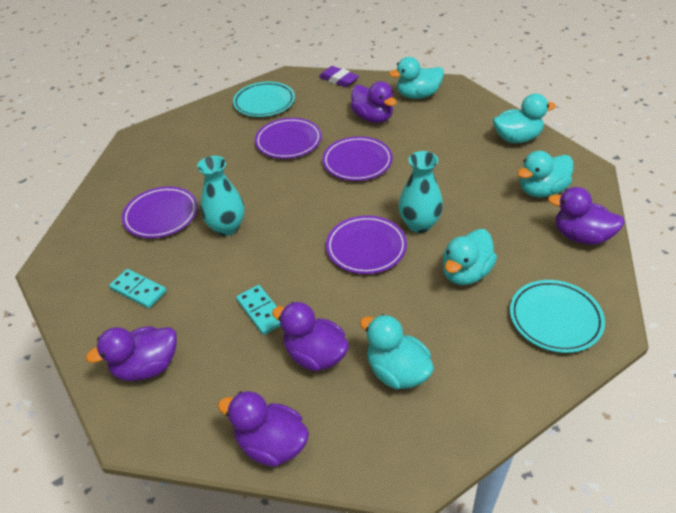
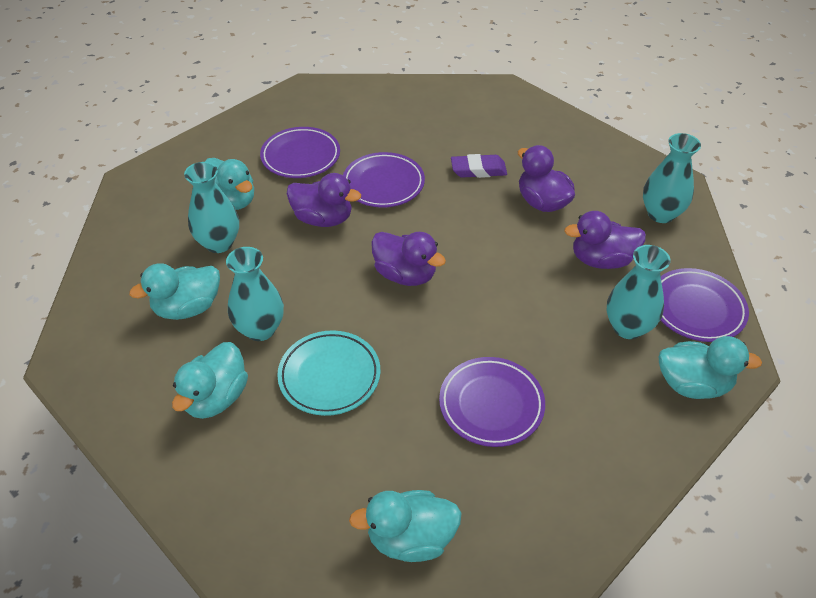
purple duck: [86,326,177,381] [218,391,309,467] [272,302,349,372] [351,81,397,123] [548,187,625,245] = 5 -> [287,173,361,227] [371,232,446,286] [518,145,575,212] [564,211,646,269] = 4
turquoise domino: [109,269,166,308] [236,285,281,335] = 2 -> none = 0
turquoise plate: [233,82,295,117] [510,280,605,353] = 2 -> [277,331,380,416] = 1
turquoise vase: [197,156,245,236] [398,151,443,233] = 2 -> [184,162,239,253] [226,247,284,341] [607,245,671,339] [643,133,701,223] = 4

